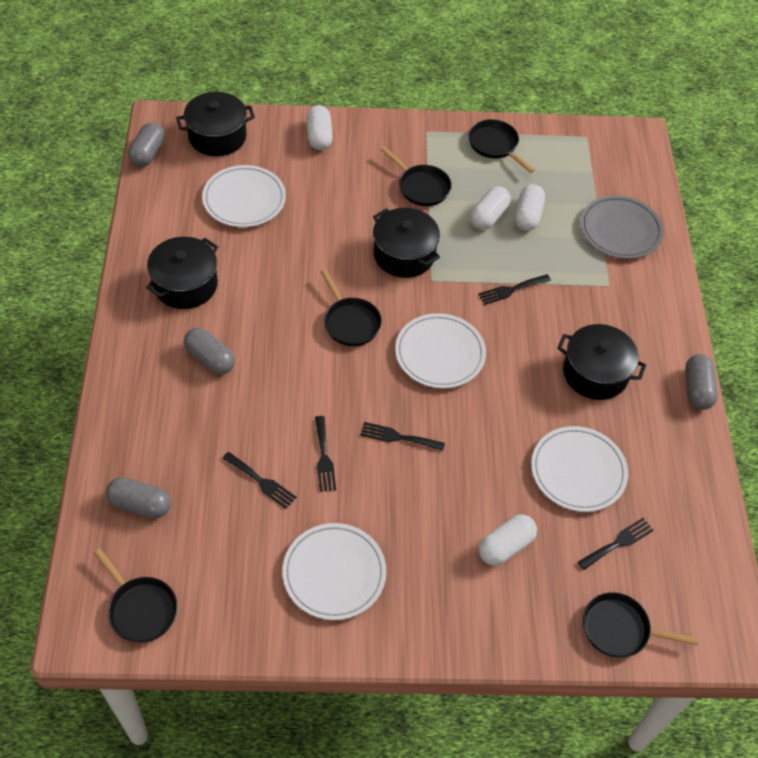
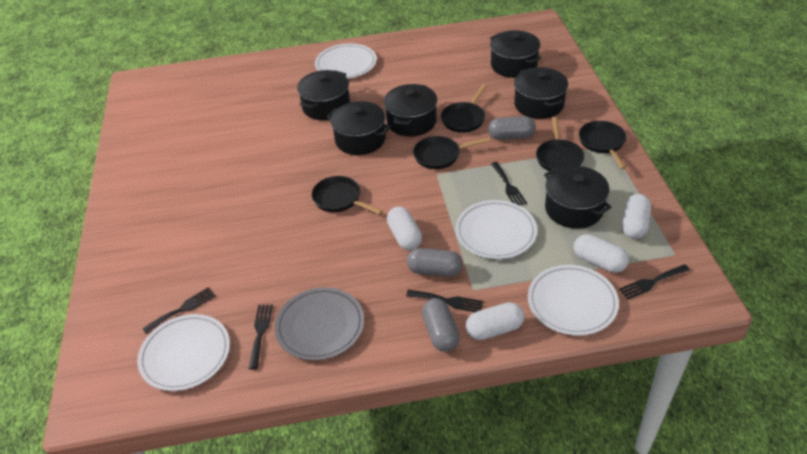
black pot: [146,237,218,309] [176,92,255,156] [373,208,440,278] [557,324,646,400] = 4 -> [297,70,350,120] [327,101,391,155] [384,84,437,137] [490,30,541,78] [514,67,568,119] [544,166,611,229] = 6
grey capsule: [106,477,171,519] [128,122,165,167] [184,328,235,375] [685,354,718,410] = 4 -> [407,248,463,277] [422,298,460,352] [488,116,536,140] = 3

